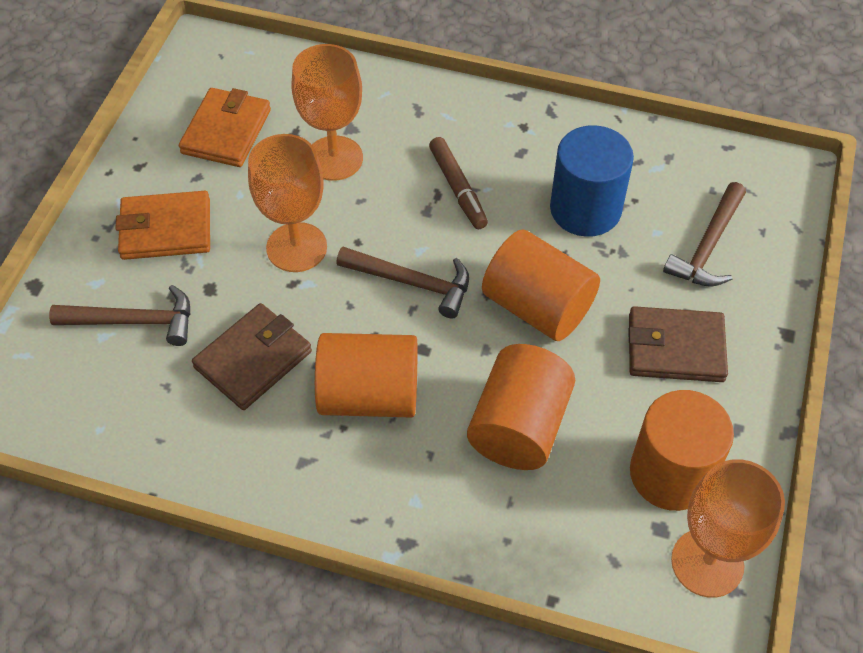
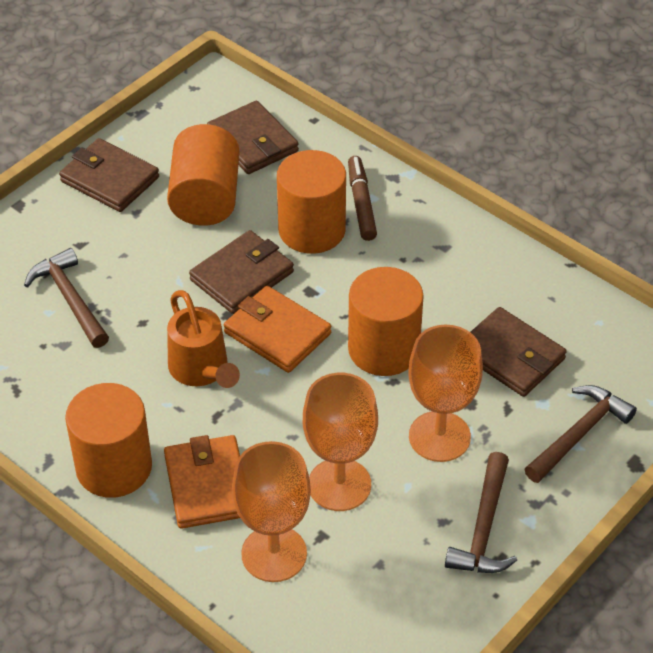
blue cylinder: [550,125,634,237] = 1 -> none = 0
brown wallet: [192,303,312,410] [629,306,728,382] = 2 -> [59,138,159,212] [189,230,294,314] [207,101,299,174] [470,307,567,397] = 4
orange watering can: none = 0 -> [167,290,240,388] = 1

